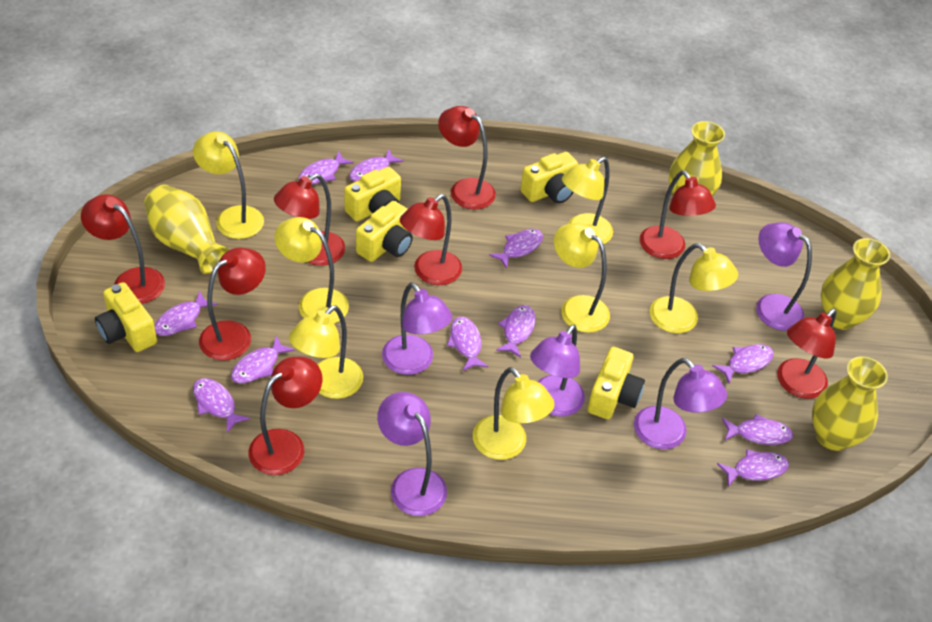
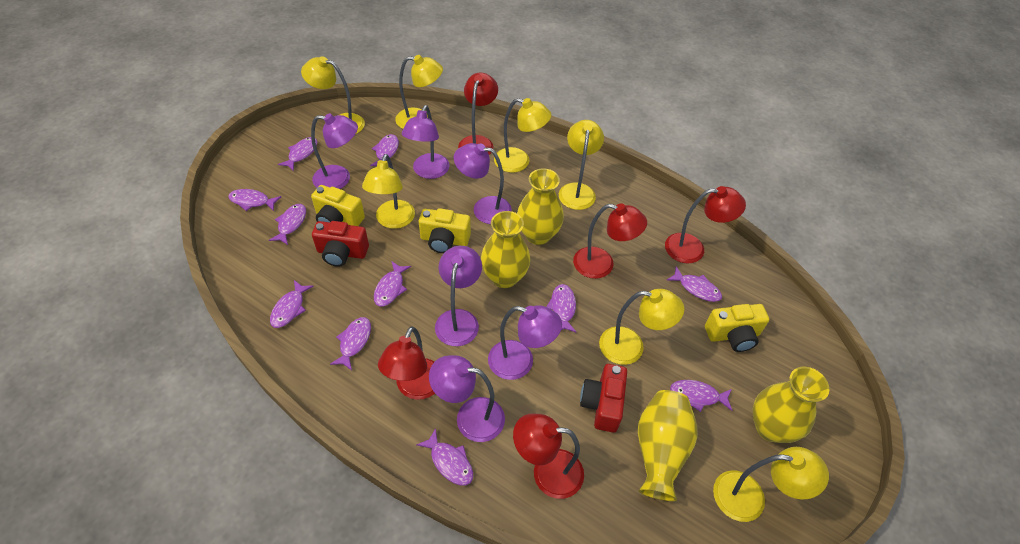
purple lamp: [377,392,447,516] [382,282,452,375] [530,325,585,417] [634,358,727,449] [756,222,812,331] = 5 -> [311,113,358,189] [402,105,449,179] [429,355,505,442] [435,246,482,346] [454,143,512,224] [488,305,562,380] = 6
red camera: none = 0 -> [312,221,369,267] [580,364,627,433] = 2
red lamp: [81,194,165,304] [199,248,266,361] [249,357,322,475] [274,174,345,266] [400,194,462,285] [438,106,496,209] [640,171,716,259] [777,309,837,399] = 8 -> [378,327,435,400] [458,73,498,155] [513,414,584,499] [573,203,647,279] [665,186,746,264] = 5
yellow camera: [95,282,157,352] [344,167,401,221] [356,201,413,262] [520,152,578,204] [587,347,645,419] = 5 -> [311,185,365,226] [419,208,471,253] [705,304,769,352] = 3

